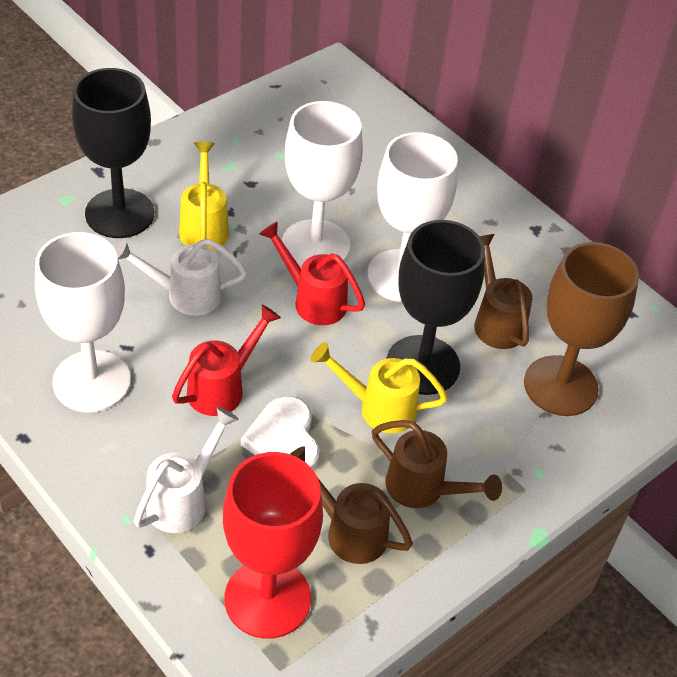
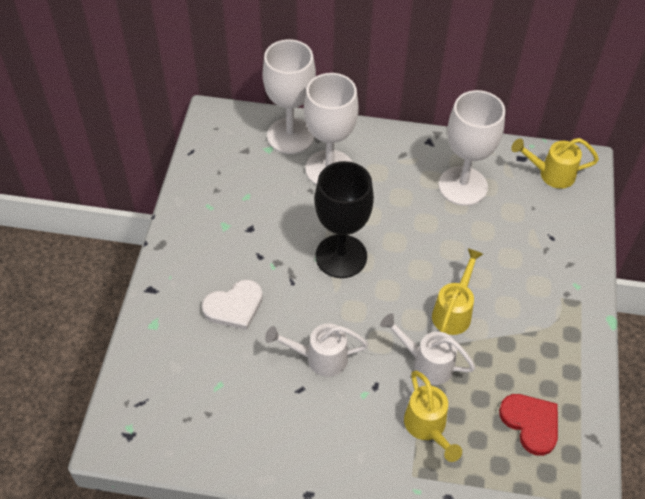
black goblet: [72,68,154,238] [387,220,485,395] = 2 -> [315,161,374,278] = 1
brown goblet: [524,242,639,416] = 1 -> none = 0
brown watering can: [290,446,413,564] [372,420,502,508] [474,234,532,349] = 3 -> none = 0
red goblet: [223,452,323,639] = 1 -> none = 0
red heart: none = 0 -> [499,394,558,456] = 1
red watering can: [172,305,281,416] [259,222,365,325] = 2 -> none = 0
yellow watering can: [179,142,229,250] [311,342,448,433] = 2 -> [404,371,462,462] [432,248,483,335] [511,138,599,189] = 3

